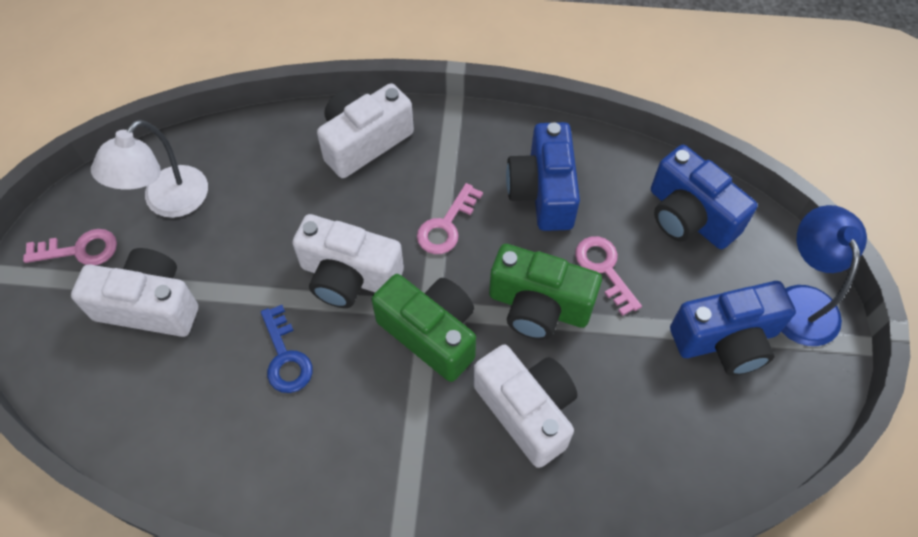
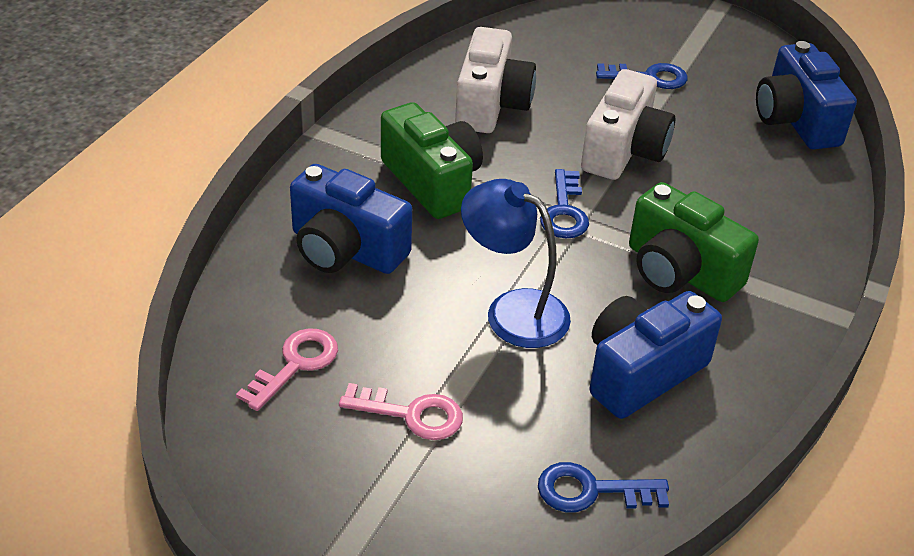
blue key: [261,305,313,393] = 1 -> [538,462,669,513] [540,169,589,238] [596,63,688,89] = 3
pink key: [23,229,117,265] [417,183,483,254] [575,236,642,316] = 3 -> [236,328,338,411] [339,383,463,440] = 2
white camera: [71,248,198,337] [292,214,404,308] [317,83,414,178] [473,345,577,468] = 4 -> [455,27,536,133] [581,69,675,180] = 2
white lamp: [91,120,208,218] = 1 -> none = 0

